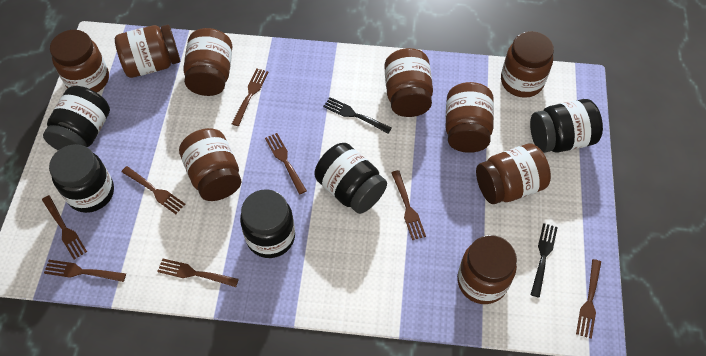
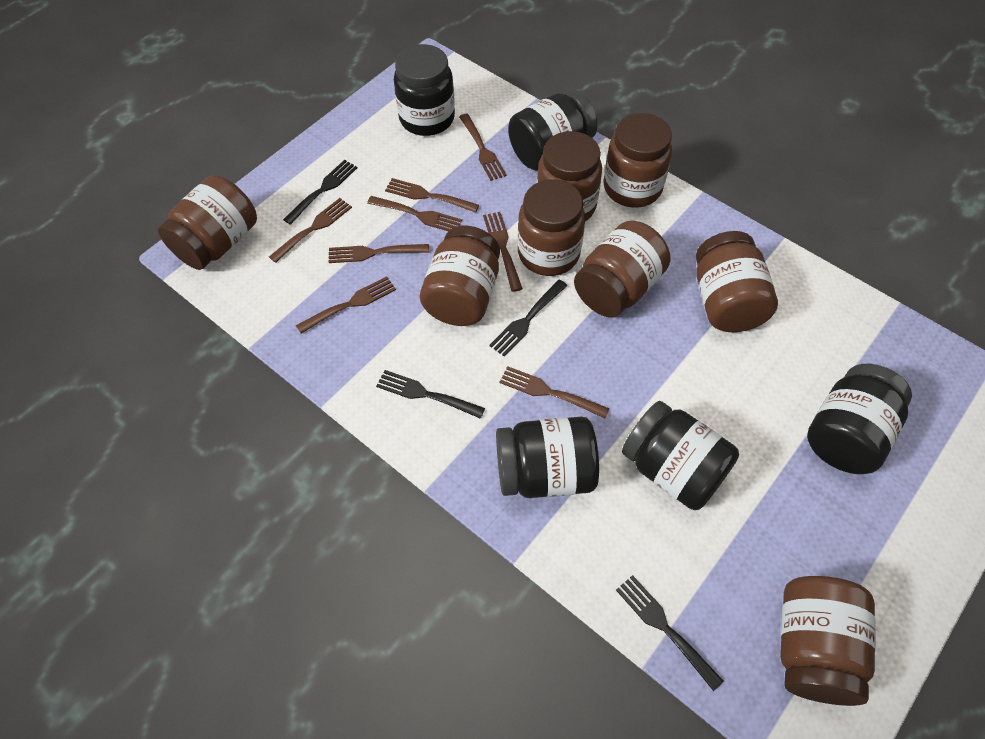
black fork: [323,97,392,134] [531,223,558,298] = 2 -> [283,160,358,225] [376,370,485,419] [489,280,567,357] [616,575,724,691] = 4
brown jar: [50,30,109,93] [115,25,180,78] [179,128,241,201] [183,28,233,96] [384,48,433,117] [445,82,494,153] [457,235,517,304] [476,143,551,204] [501,31,554,98] = 9 -> [158,175,257,270] [420,226,500,326] [518,179,585,276] [537,131,602,222] [574,221,671,317] [604,113,672,207] [696,231,778,332] [780,576,875,706] = 8

